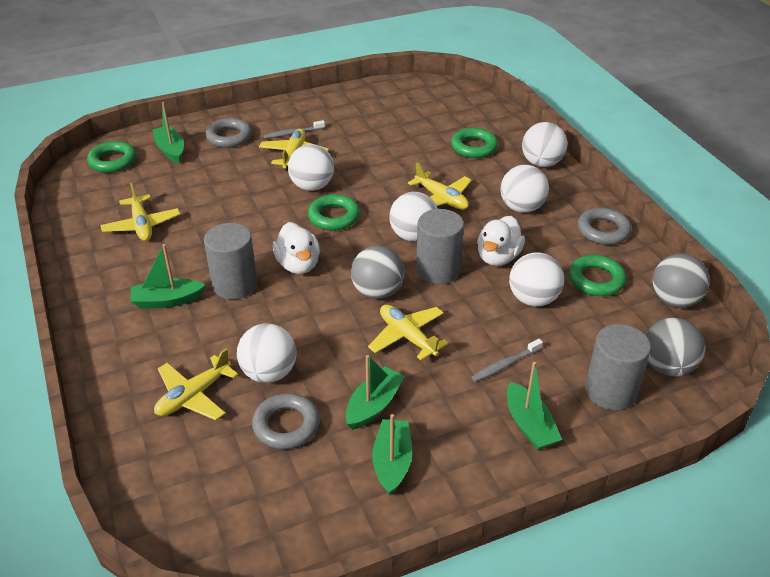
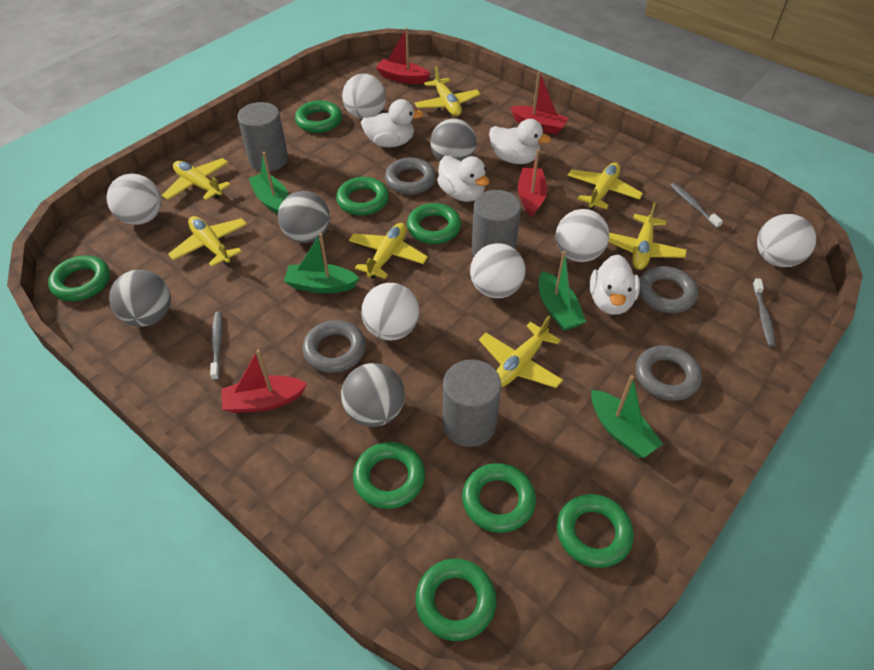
green boat: [130,244,205,309] [152,102,184,163] [345,355,405,430] [372,414,412,496] [507,362,562,450] = 5 -> [249,152,289,215] [284,233,359,293] [539,251,586,331] [591,375,663,458] = 4
green ring: [87,141,136,173] [308,194,360,230] [451,128,498,158] [569,255,626,296] = 4 -> [48,255,110,301] [295,100,342,133] [336,177,389,215] [353,442,425,509] [407,203,461,244] [415,559,496,641] [462,463,536,533] [557,494,634,568] = 8
grey ball: [351,246,405,299] [646,318,705,376] [653,254,710,308] = 3 -> [109,270,171,327] [278,191,330,243] [341,363,405,427] [430,118,477,161] = 4
grey ring: [205,118,252,148] [252,393,320,449] [578,208,631,245] = 3 -> [302,320,366,373] [385,158,436,195] [636,345,702,401] [639,266,698,313] = 4
grey toothbrush: [263,120,325,139] [471,339,543,382] = 2 -> [210,312,223,381] [670,183,723,228] [753,278,776,347] = 3
red boat: none = 0 -> [221,349,307,413] [376,28,430,84] [510,71,569,135] [518,149,548,217] = 4
white duck: [273,222,320,274] [477,216,525,266] = 2 -> [361,99,424,147] [437,156,489,202] [489,119,551,164] [590,255,640,315] = 4
yellow plane: [100,183,180,241] [154,348,238,420] [259,129,329,171] [368,305,449,360] [408,163,472,210] = 5 -> [162,158,231,200] [168,216,247,267] [349,223,428,279] [415,66,480,116] [479,316,563,388] [567,162,643,210] [609,202,687,270] = 7

